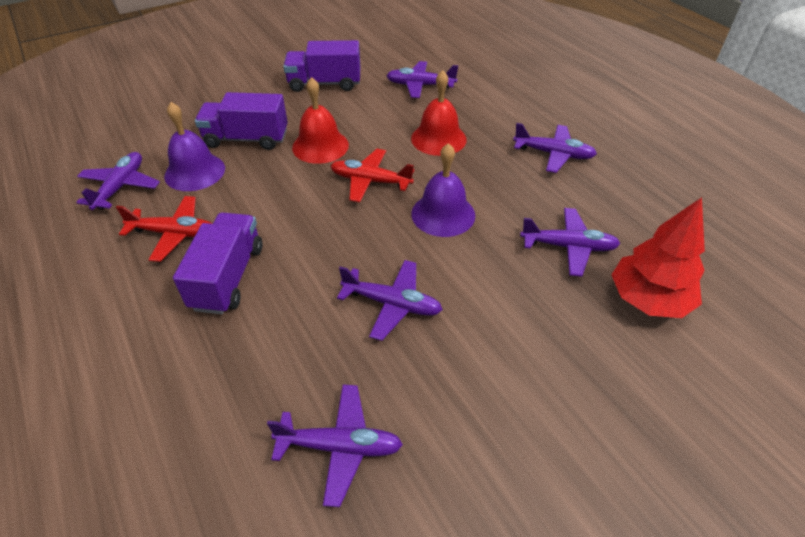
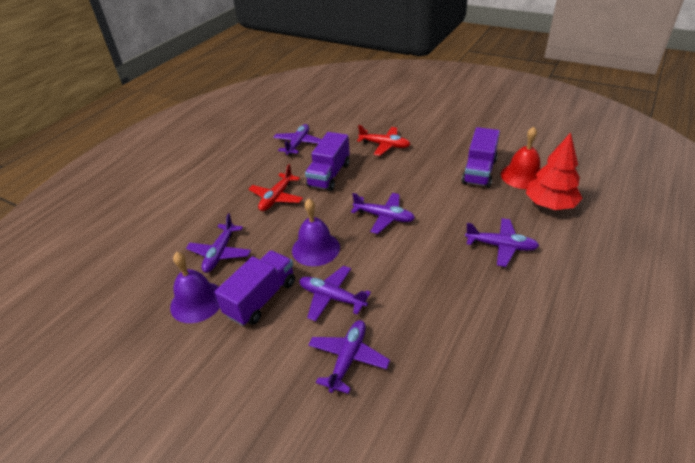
red bell: [292,77,349,164] [411,70,467,156] = 2 -> [501,127,540,189] = 1

